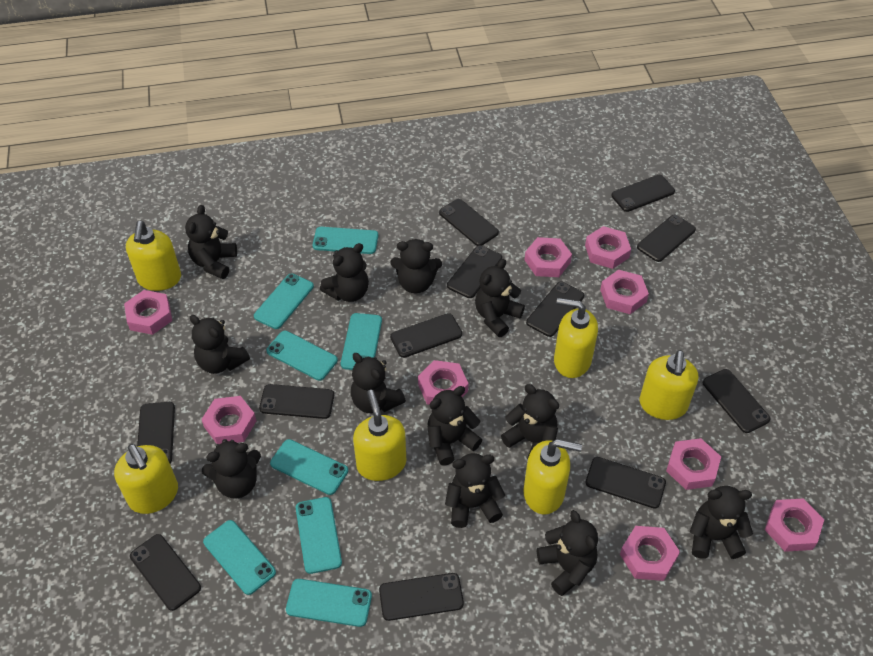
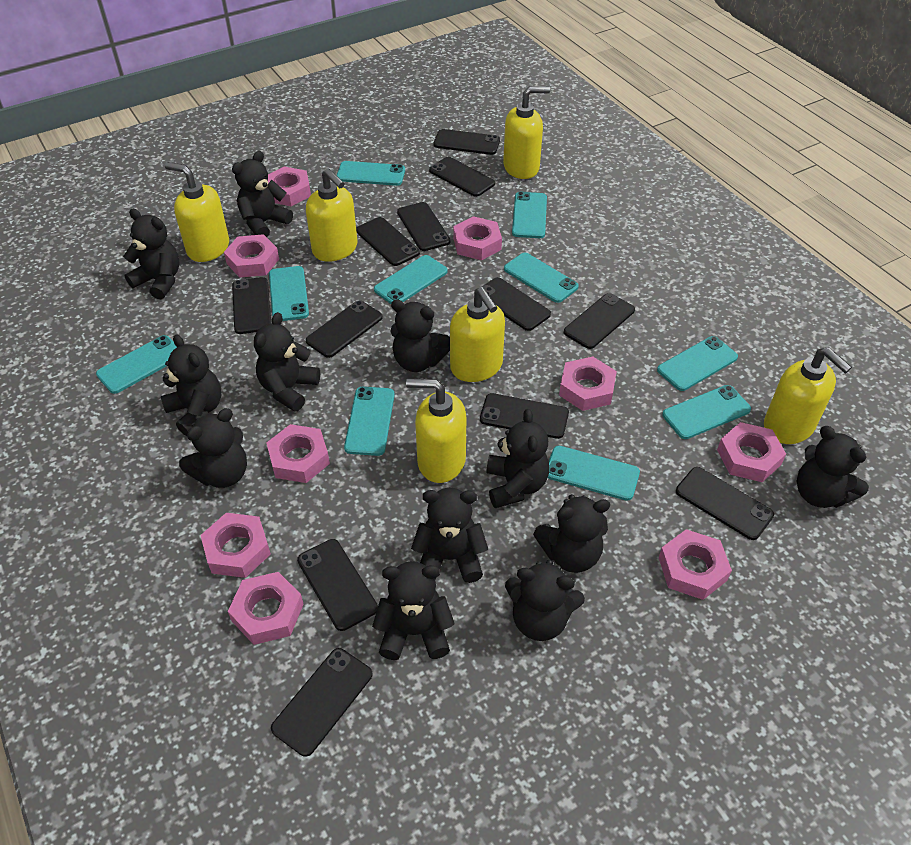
turquoise phone: [203,520,276,595] [254,273,314,329] [266,331,338,381] [270,439,348,495] [286,579,372,627] [296,497,342,574] [313,227,378,254] [341,313,382,370] = 8 -> [96,335,177,394] [269,266,309,321] [336,161,405,186] [344,387,395,456] [374,255,448,304] [504,253,579,303] [512,192,547,238] [548,446,640,501] [657,336,738,391] [662,385,751,439] = 10

